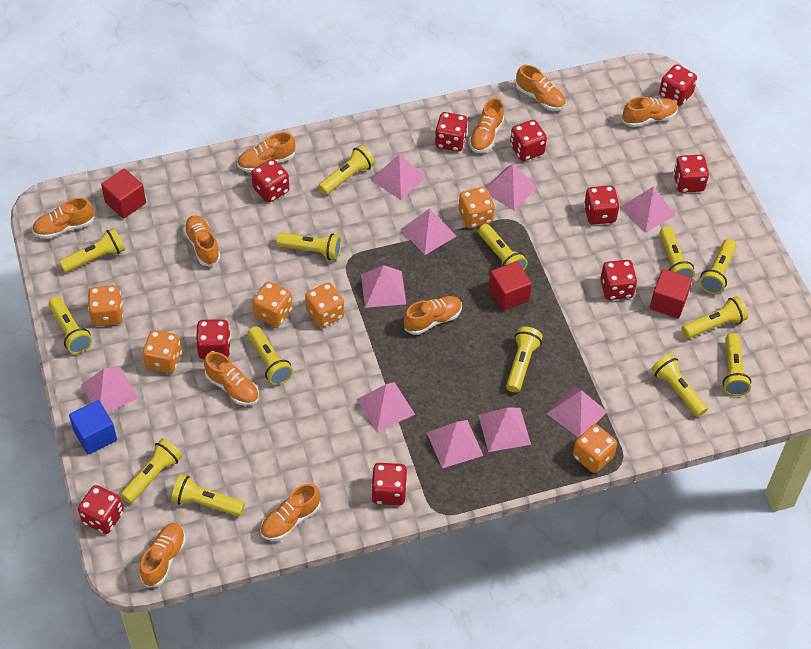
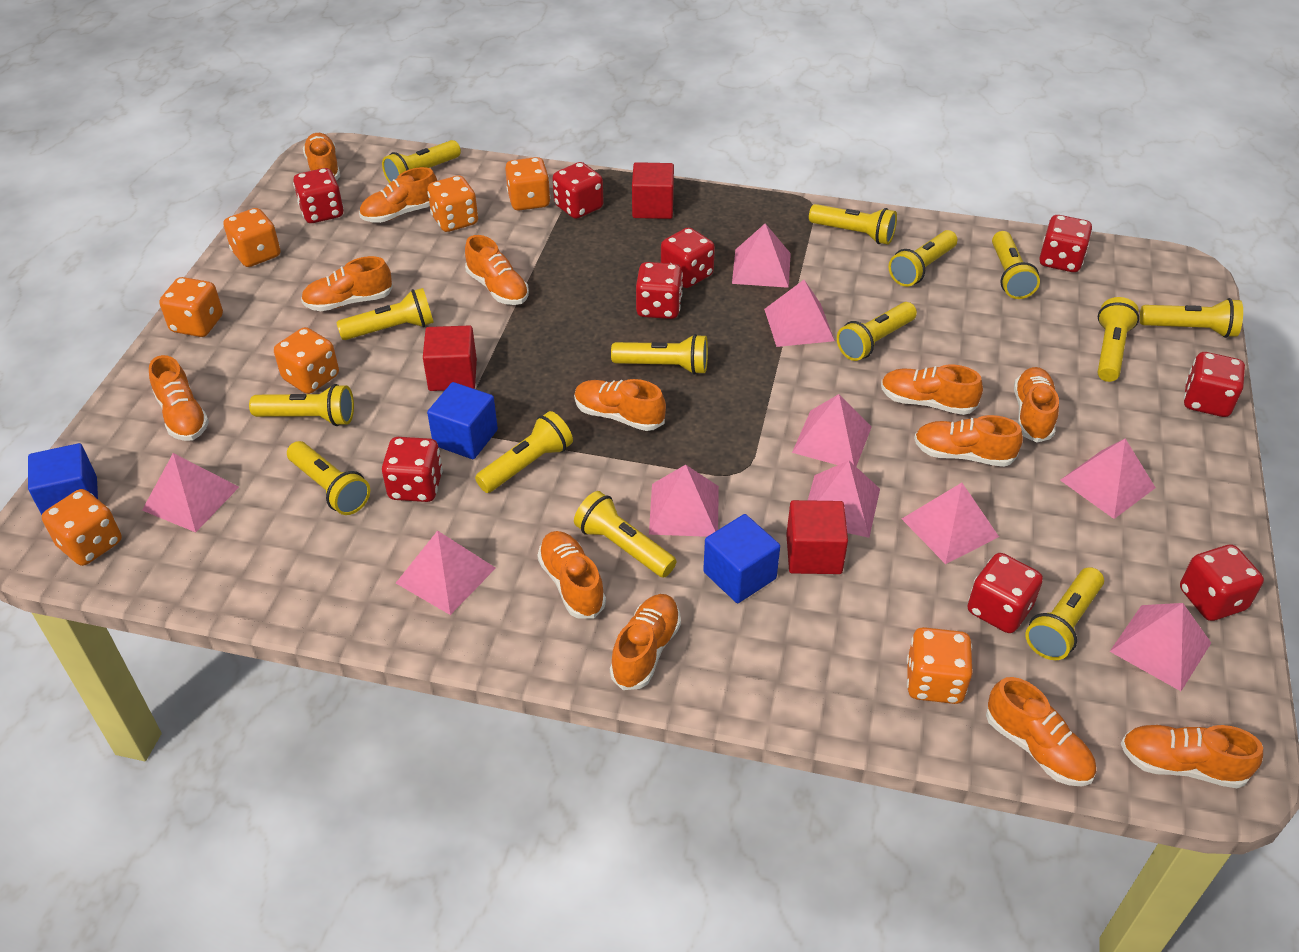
blue cube: [69,400,117,454] = 1 -> [28,443,98,515] [427,382,498,459] [703,514,780,603] = 3
orange dice: [88,285,123,326] [142,330,182,373] [252,282,292,327] [305,282,344,328] [459,187,495,228] [573,424,617,473] = 6 -> [42,489,122,566] [159,277,223,337] [223,208,281,267] [274,327,339,394] [427,175,478,232] [505,157,551,210] [907,627,973,704] = 7
orange shoe: [32,197,95,239] [140,523,186,587] [184,215,221,266] [204,352,259,406] [237,132,296,172] [260,483,321,541] [404,296,462,335] [469,98,504,153] [516,65,566,111] [622,97,678,127] = 10 -> [149,355,209,441] [301,256,393,311] [303,133,340,180] [359,167,437,223] [465,235,529,305] [537,531,606,619] [574,379,666,431] [610,594,681,690] [881,365,983,415] [914,415,1023,467] [986,677,1096,787] [1014,367,1059,443] [1121,725,1263,788] = 13
red dice: [78,485,124,534] [196,319,231,359] [251,159,289,203] [371,463,407,505] [435,112,468,152] [510,120,547,161] [584,185,620,225] [600,260,637,300] [659,64,697,106] [673,155,709,193] = 10 -> [293,168,344,223] [382,437,443,502] [553,162,604,219] [636,262,683,319] [661,227,715,288] [968,553,1043,633] [1039,215,1092,272] [1180,544,1264,621] [1184,352,1245,417] = 9

